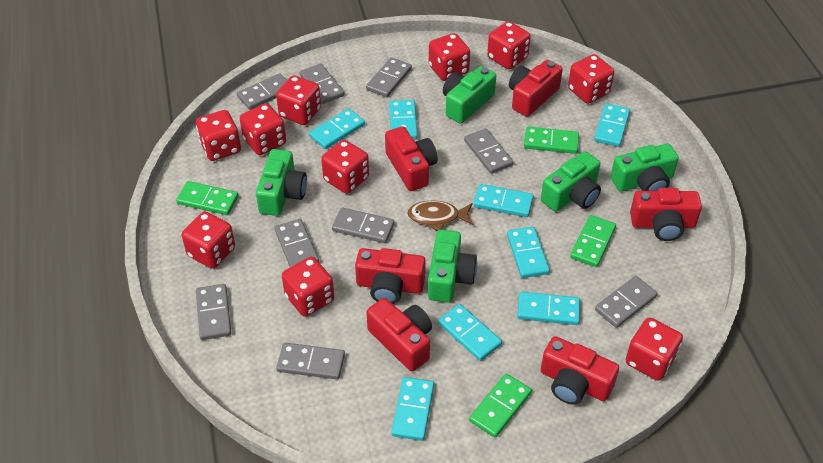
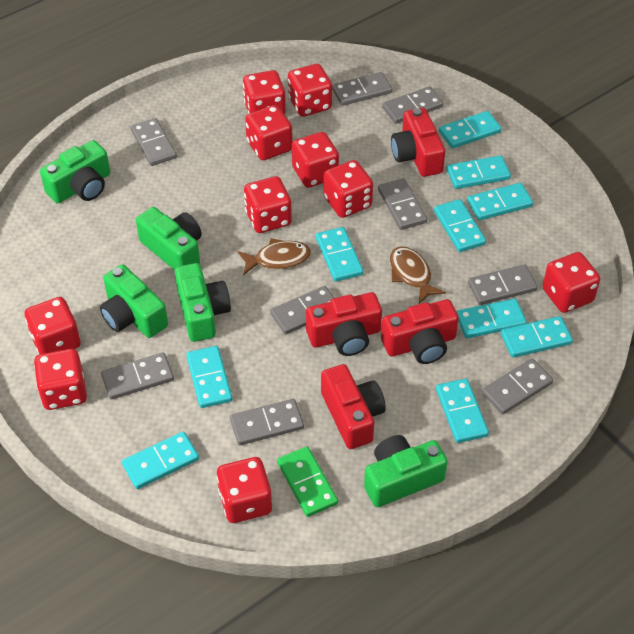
brown fish: [407,201,473,231] = 1 -> [238,238,311,275] [390,246,446,304] = 2
green domino: [176,181,239,215] [469,374,532,438] [524,127,579,154] [570,215,616,267] = 4 -> [277,446,338,517] = 1
red camera: [355,248,426,304] [367,298,432,371] [385,126,438,191] [509,60,563,117] [541,336,619,405] [630,188,702,241] = 6 -> [306,292,382,356] [321,364,386,449] [381,299,459,364] [391,108,445,177] = 4
turquoise domino: [309,108,365,149] [389,100,418,140] [391,377,434,441] [438,304,502,361] [473,184,534,217] [507,227,550,278] [517,292,580,325] [594,103,630,147] = 8 -> [122,432,199,489] [186,346,232,408] [316,227,363,282] [434,199,486,252] [436,379,489,443] [439,111,501,149] [447,155,511,189] [456,299,527,338] [467,183,533,220] [501,316,573,358] = 10

